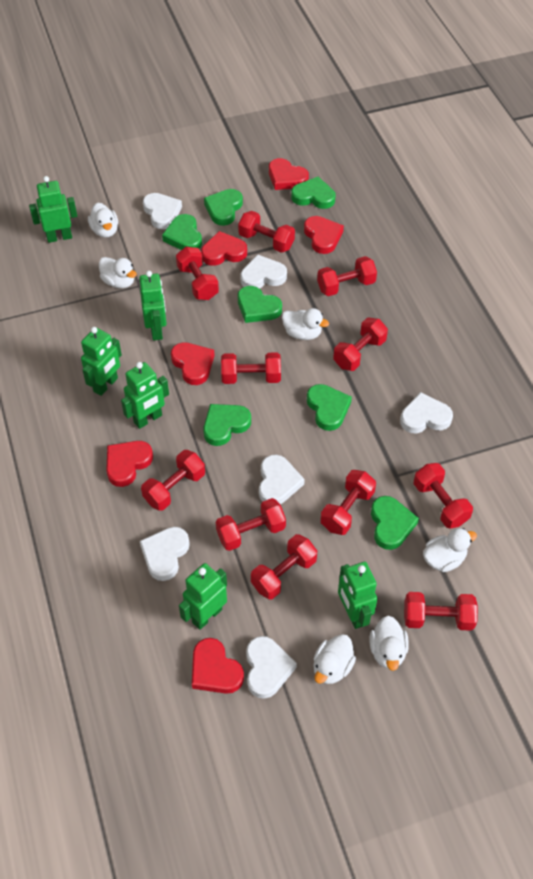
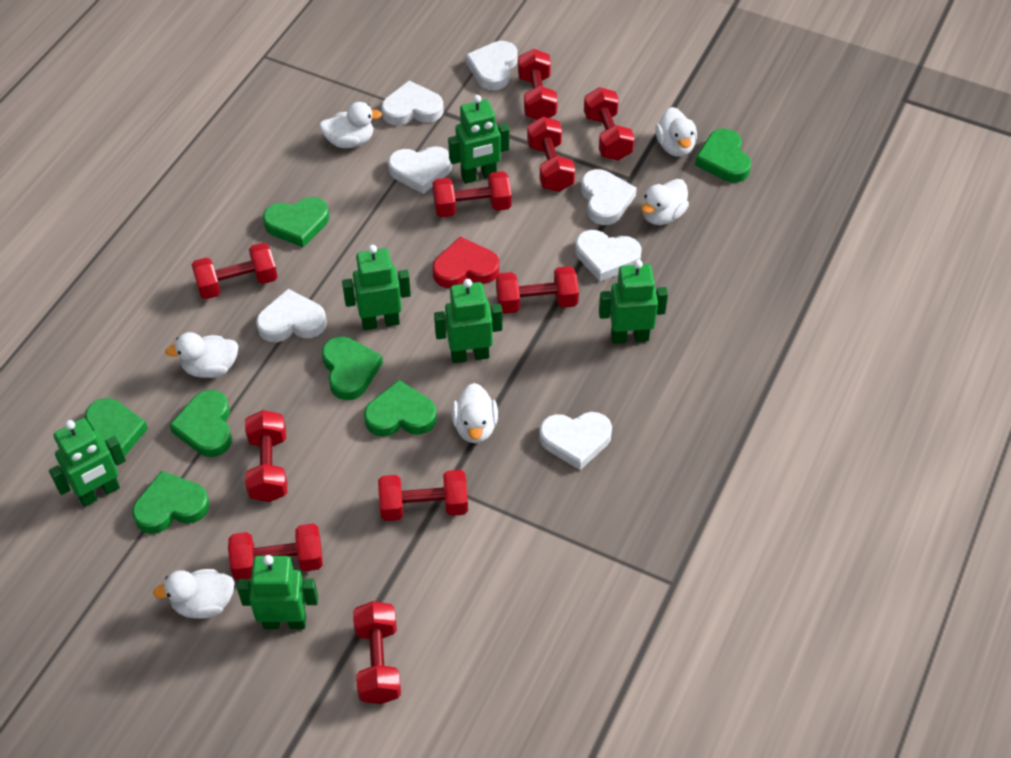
red dumbbell: [141,450,205,511] [176,247,219,300] [216,498,286,551] [221,353,281,384] [238,211,295,253] [251,534,317,599] [317,256,377,296] [320,470,376,535] [333,317,388,371] [404,592,478,631] [414,463,473,529] = 11 -> [191,243,278,299] [228,524,323,580] [245,410,287,502] [353,601,401,704] [378,470,468,521] [433,171,512,217] [496,266,579,314] [518,49,558,120] [527,117,575,192] [584,87,635,161] = 10
red heart: [106,441,153,487] [171,342,215,385] [192,638,244,694] [201,231,247,266] [269,158,309,190] [304,216,344,254] = 6 -> [433,237,499,288] = 1
white heart: [140,527,190,581] [143,193,182,229] [240,254,287,289] [246,636,297,699] [259,455,305,504] [400,392,453,434] = 6 -> [256,289,327,342] [381,81,444,126] [388,146,452,194] [466,41,518,90] [539,412,612,470] [575,230,641,281] [581,169,637,225] = 7

